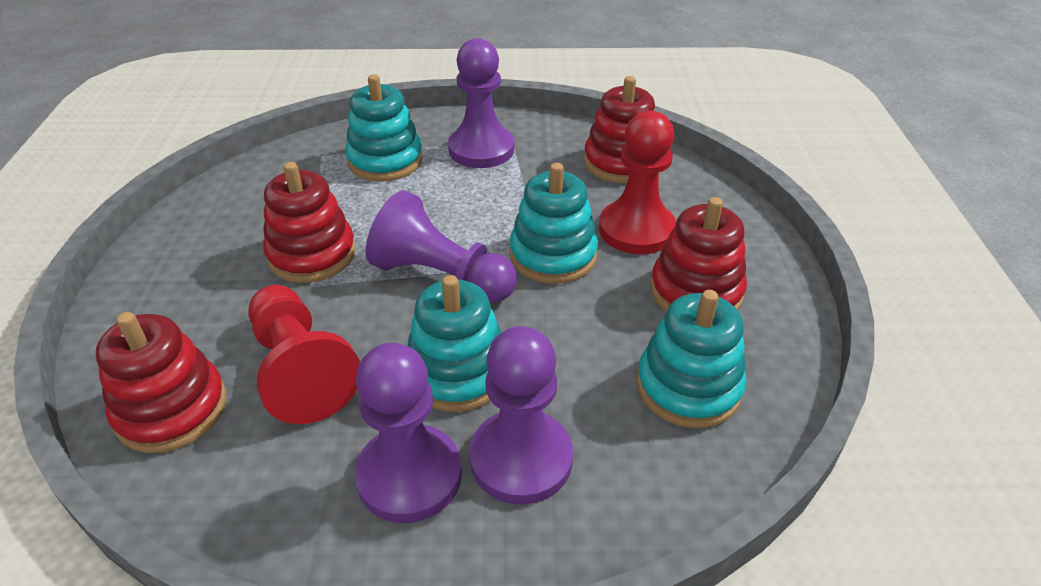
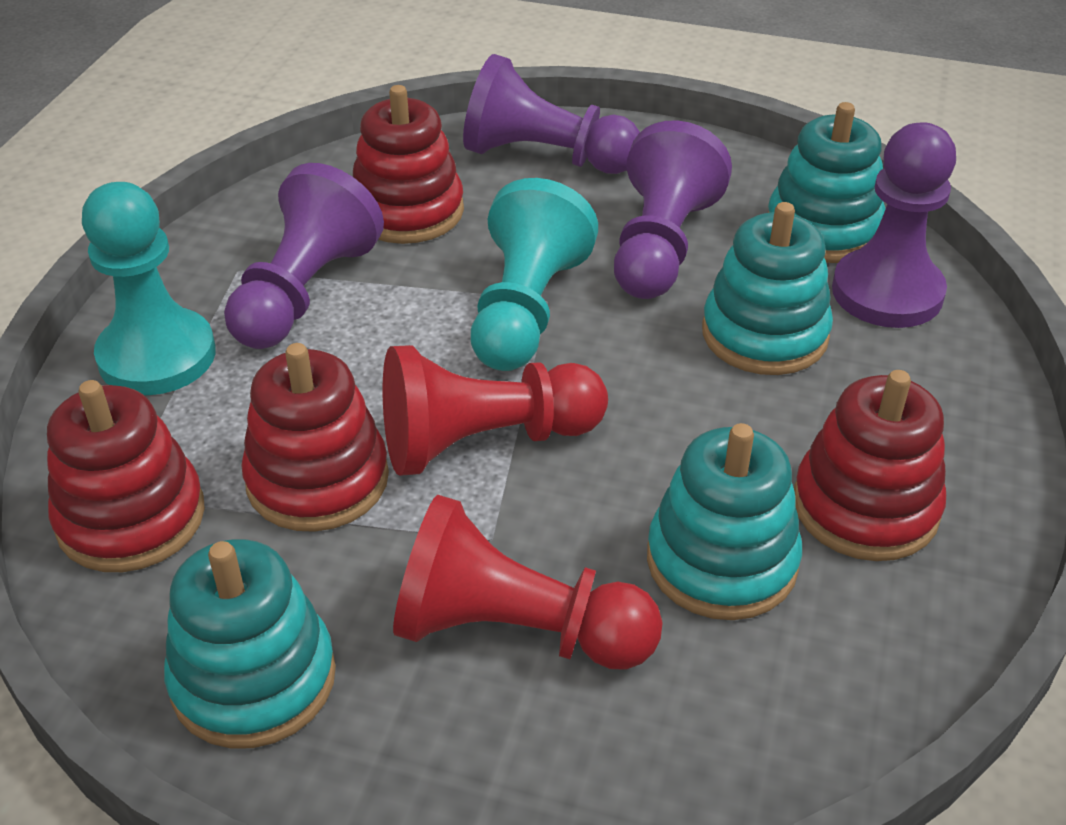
turquoise pawn: none = 0 -> [82,182,216,395] [471,178,598,371] = 2

